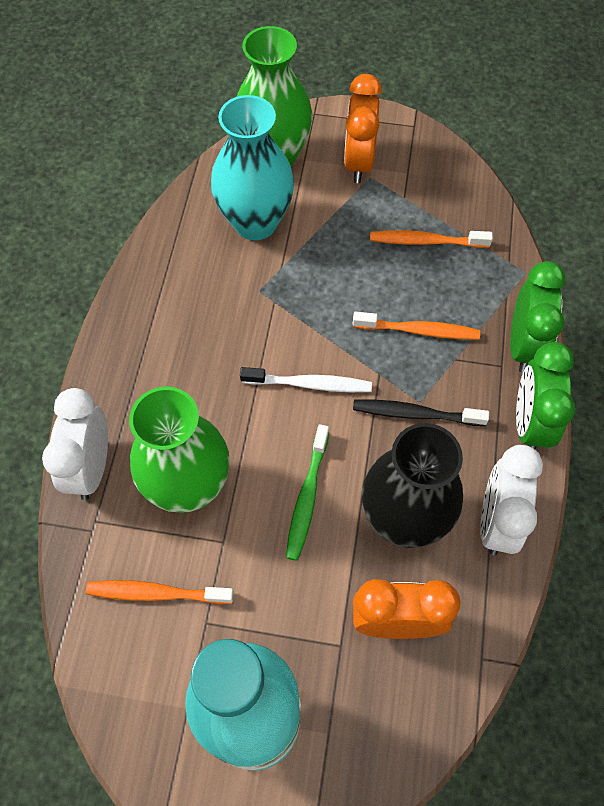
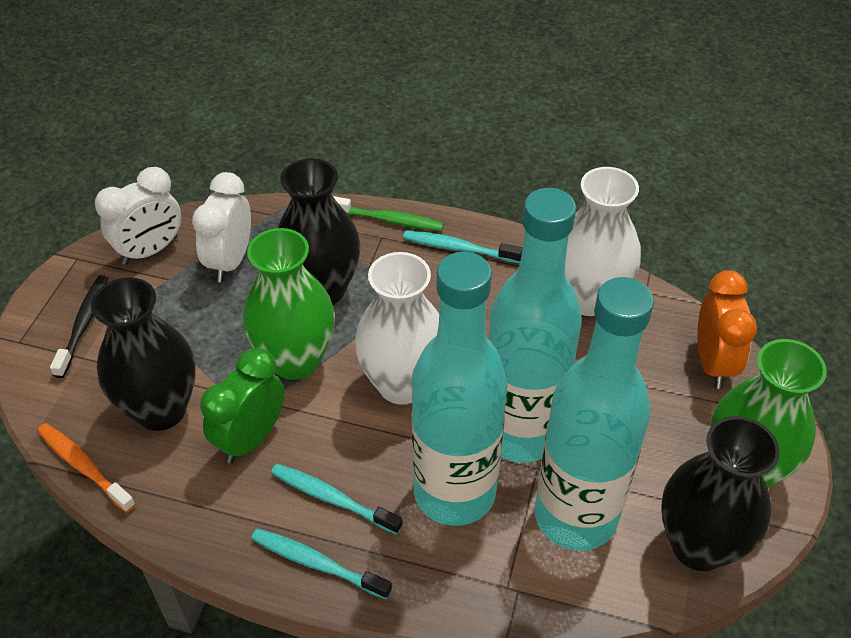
black vase: [362,423,463,548] = 1 -> [91,277,196,431] [278,158,361,305] [661,416,780,571] = 3
green clock: [510,261,566,373] [516,342,575,450] = 2 -> [200,348,285,464] = 1
orange clock: [344,74,382,183] [353,579,460,639] = 2 -> [697,270,757,389] = 1
orange toothbrush: [86,580,234,604] [353,311,480,340] [370,230,493,248] = 3 -> [37,423,136,513] = 1
turquoise bottle: [185,639,301,771] = 1 -> [411,252,508,526] [488,188,582,463] [534,277,654,551] = 3
turquoise toothbrush: none = 0 -> [251,528,392,599] [271,464,403,535] [403,230,523,263] = 3
turquoise vase: [211,95,294,240] = 1 -> none = 0
white toothbrush: [240,367,372,392] = 1 -> none = 0
white vase: none = 0 -> [355,252,439,405] [565,167,641,316] = 2

